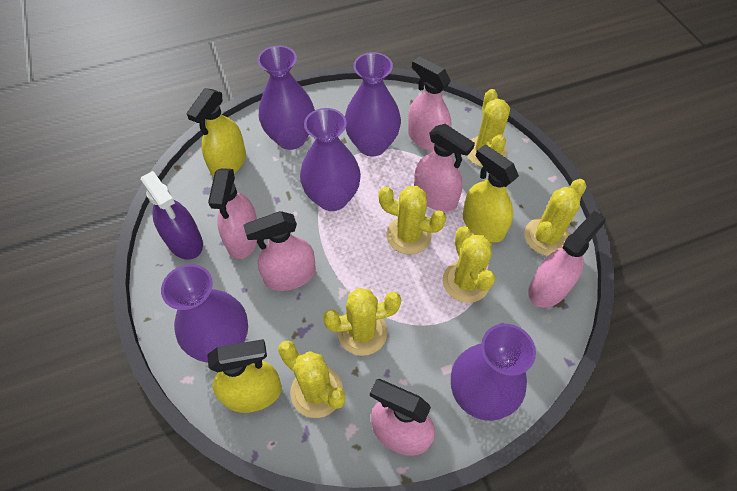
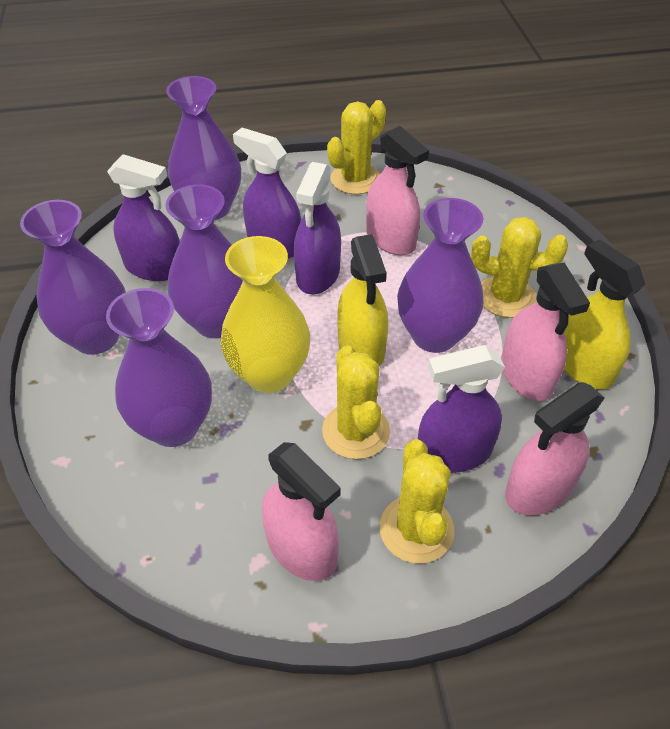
pink spray bottle: [208,168,258,259] [243,211,316,291] [370,379,435,456] [408,56,451,152] [414,124,475,212] [528,211,606,308] = 6 -> [262,442,341,581] [366,126,429,255] [501,263,590,401] [505,382,605,515] = 4
purple spray bottle: [141,171,203,260] = 1 -> [107,154,180,281] [233,128,301,258] [294,162,341,294] [418,345,505,473] = 4
yellow cactus: [278,341,346,418] [323,288,401,356] [379,186,446,254] [443,226,495,303] [467,89,510,167] [524,179,586,256] = 6 -> [322,345,390,459] [327,100,386,195] [380,439,454,563] [471,217,568,318] = 4
yellow spray bottle: [186,88,246,177] [207,339,282,413] [463,145,519,243] = 3 -> [337,234,388,367] [564,239,646,389] = 2
yellow vase: none = 0 -> [220,236,310,393] = 1

